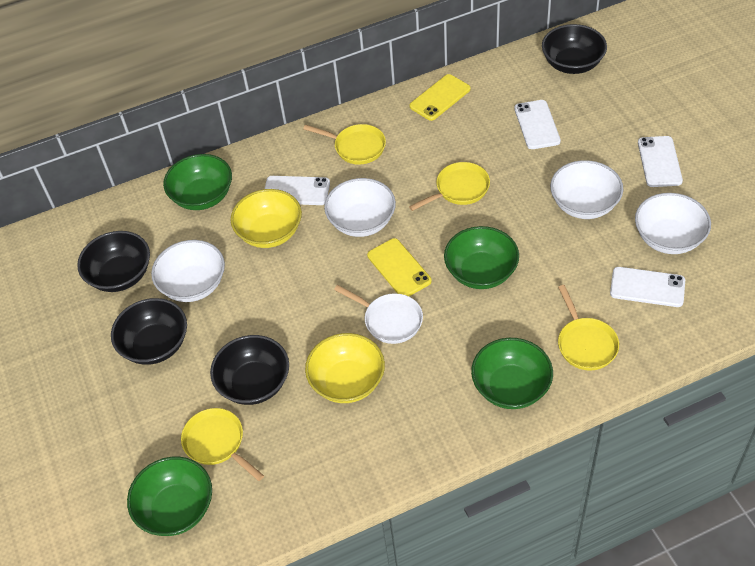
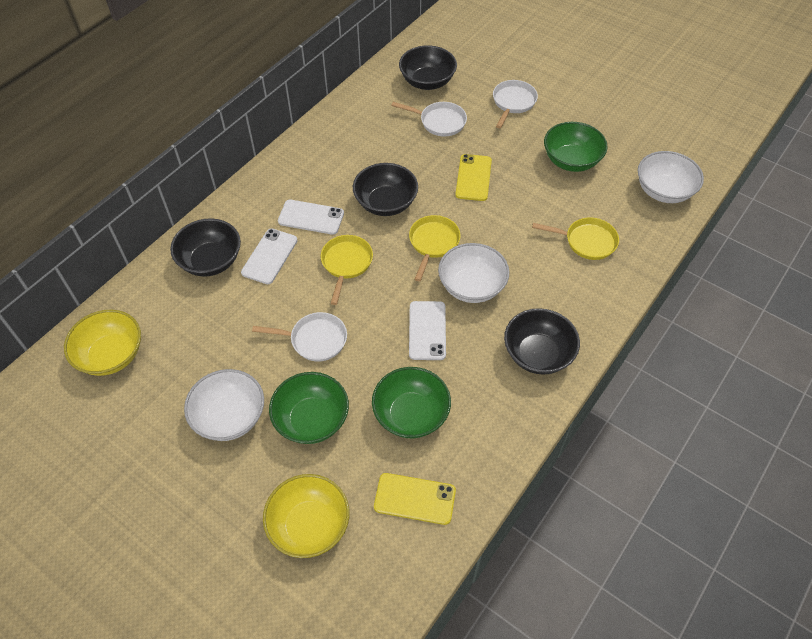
green bowl: [127,457,212,536] [163,154,232,210] [444,226,519,289] [471,338,553,409] = 4 -> [269,372,349,444] [372,367,451,438] [544,122,608,172] = 3
white bowl: [151,240,225,302] [324,178,396,237] [550,160,623,219] [635,193,711,254] = 4 -> [184,369,264,441] [438,243,509,303] [638,151,704,203] = 3
white pan: [334,285,423,344] = 1 -> [252,312,347,361] [391,102,467,136] [493,80,538,128] = 3
white phone: [265,176,330,205] [514,100,561,149] [610,267,685,307] [638,136,683,187] = 4 -> [241,228,298,284] [278,200,344,235] [409,301,446,360] = 3
yellow pan: [181,408,264,481] [303,124,386,165] [409,162,490,211] [558,285,619,371] = 4 -> [321,235,373,305] [409,215,461,281] [532,217,619,260] = 3

